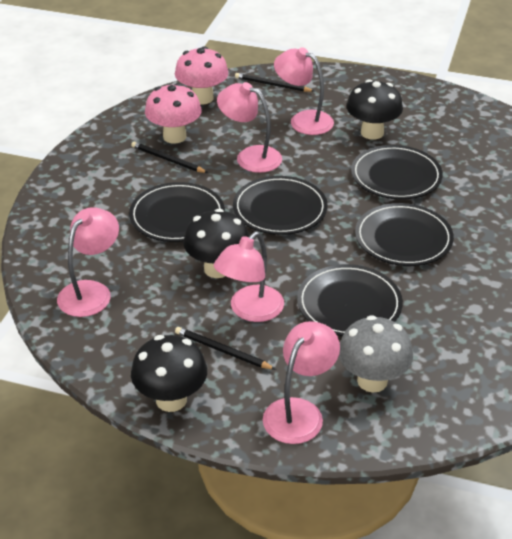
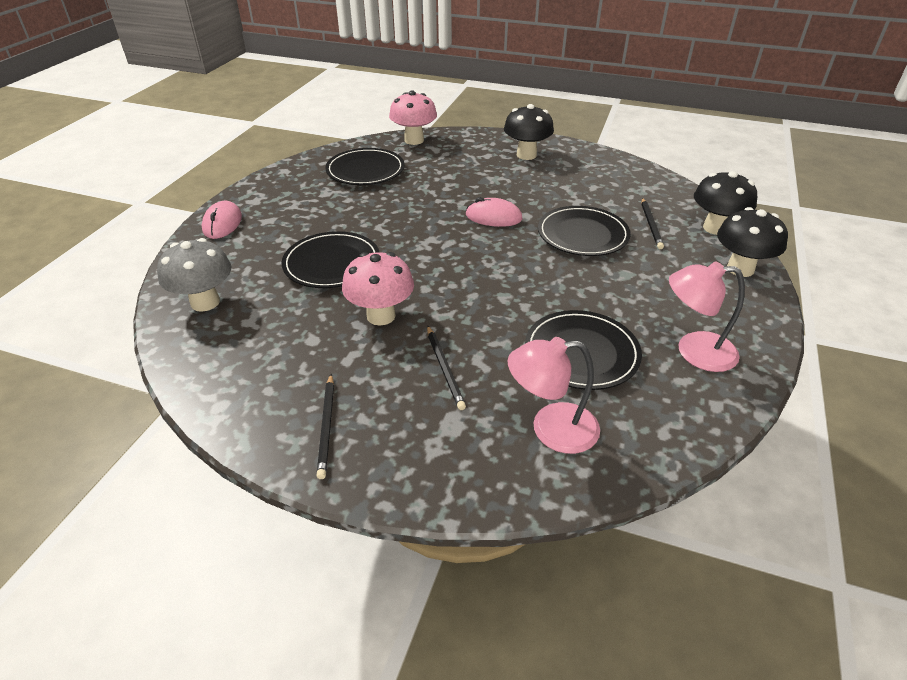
black plate: [129,182,225,242] [233,176,328,235] [297,264,403,336] [351,145,443,199] [355,203,454,266] = 5 -> [282,231,379,288] [325,148,404,185] [525,310,642,390] [538,206,631,256] = 4
pink lamp: [57,207,119,317] [214,232,284,322] [217,82,282,173] [263,321,340,444] [274,47,334,135] = 5 -> [508,337,600,454] [669,261,745,372] = 2
pink mouse: none = 0 -> [202,200,242,239] [466,197,523,227] = 2

